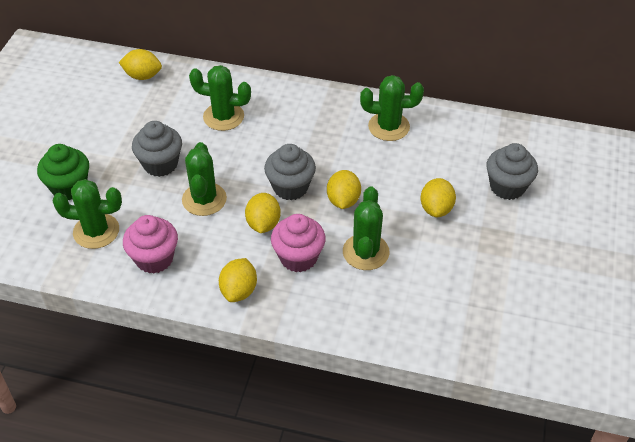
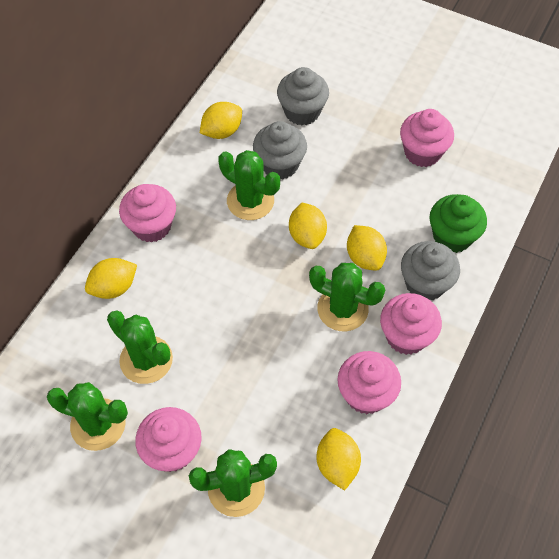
pink cupcake: [123,215,178,274] [271,214,326,272] = 2 -> [119,184,176,243] [135,407,202,472] [337,351,401,414] [380,293,442,355] [400,109,454,167] = 5

